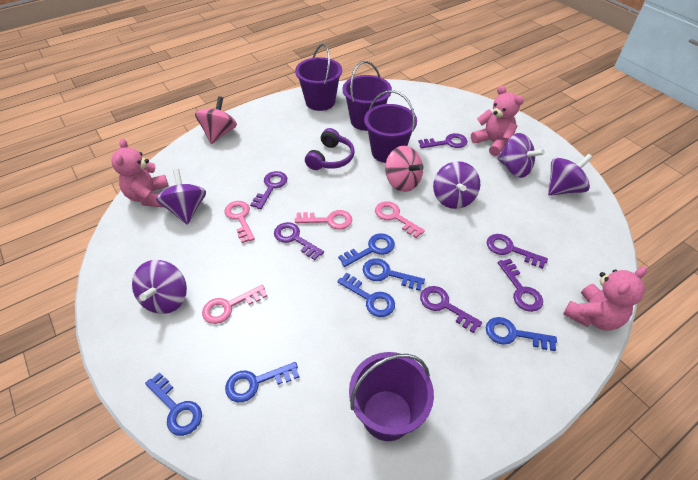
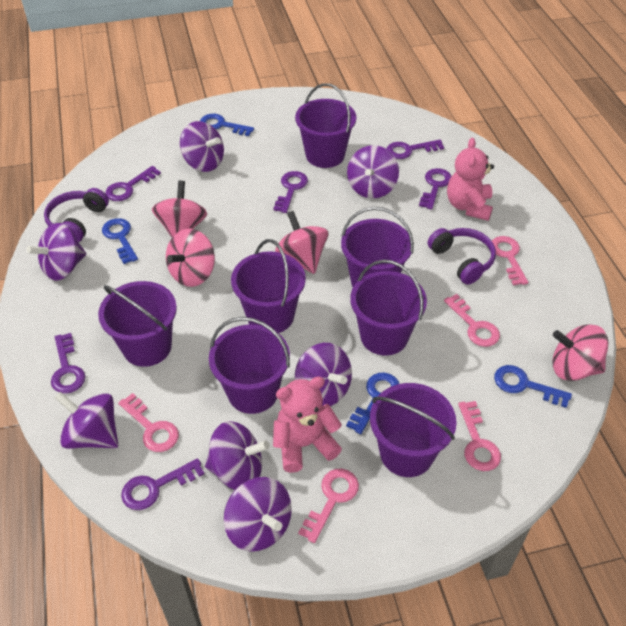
blue key: [145,372,202,436] [225,362,299,402] [337,273,395,317] [338,233,395,267] [363,258,425,291] [486,317,557,351] = 6 -> [102,218,138,264] [200,114,254,136] [346,373,399,434] [494,365,572,408] = 4
pink key: [202,285,267,324] [225,201,255,243] [295,210,352,230] [375,201,425,238] = 4 -> [118,393,179,452] [298,469,359,543] [444,294,500,347] [458,401,501,471] [492,236,528,285] = 5
pink spinning top: [195,96,237,144] [385,146,424,192] = 2 -> [152,181,207,237] [166,228,215,287] [275,211,328,274] [552,324,608,381] = 4
pink teddy bear: [111,139,169,207] [471,86,524,156] [563,267,647,331] = 3 -> [273,376,342,473] [447,138,494,221] = 2
purple bucket: [295,44,342,111] [342,61,392,131] [349,352,434,441] [364,90,417,163] = 4 -> [98,281,177,367] [209,317,290,414] [231,239,306,333] [295,83,356,168] [341,207,414,287] [350,260,427,356] [370,383,457,477] = 7
purple headphones: [305,128,354,170] = 1 -> [44,188,109,242] [428,228,496,285] = 2
purple spinning top: [132,260,187,314] [156,169,206,225] [433,161,480,209] [497,133,545,178] [548,154,593,196] = 5 -> [27,223,86,281] [55,392,118,449] [180,121,224,172] [205,421,270,490] [224,477,292,552] [295,343,352,406] [347,145,399,199] = 7

